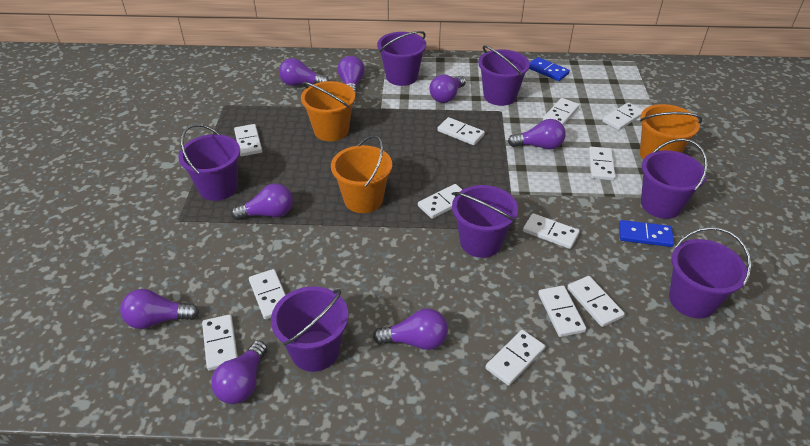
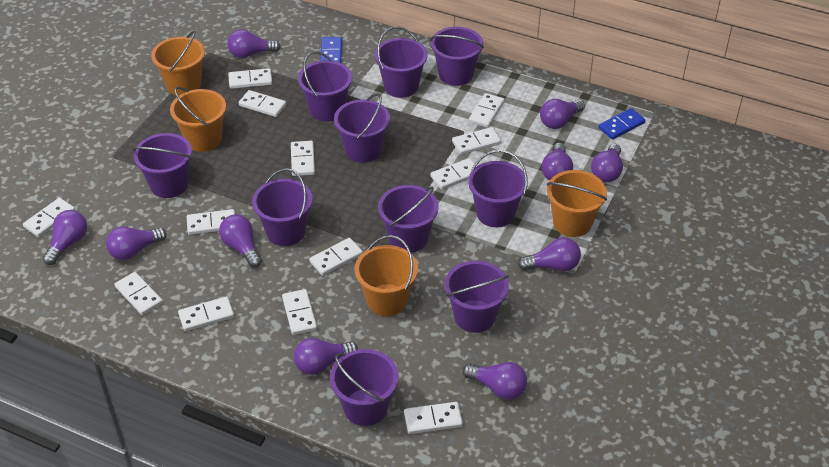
orange bucket: [301,81,355,141] [331,135,392,213] [640,104,702,159] = 3 -> [151,31,205,96] [170,87,226,152] [355,235,418,316] [547,170,607,237] = 4
purple bucket: [178,124,240,201] [271,286,348,372] [377,31,426,86] [452,185,518,258] [478,45,530,106] [641,138,708,219] [669,227,751,318] = 7 -> [132,133,192,198] [252,168,313,246] [298,51,352,121] [330,349,399,426] [334,93,390,163] [374,26,428,98] [378,185,439,253] [430,27,484,86] [444,261,509,333] [468,150,528,227] = 10
purple light bulb: [120,289,199,329] [211,340,267,404] [231,184,293,220] [279,58,329,86] [338,56,365,97] [373,308,448,350] [429,75,466,103] [508,119,566,150] = 8 -> [43,210,87,265] [106,227,167,260] [219,215,262,268] [227,29,281,58] [294,338,358,375] [463,362,527,399] [518,237,581,271] [540,99,585,129] [542,143,573,181] [591,144,623,182] = 10
white domino: [202,314,238,371] [234,124,262,156] [249,269,286,319] [418,184,462,219] [437,117,485,145] [486,330,545,386] [523,213,580,249] [538,285,586,337] [543,98,580,125] [567,276,625,327] [588,147,615,180] [602,102,643,130] = 12 -> [23,198,75,237] [114,272,163,315] [178,296,234,331] [187,209,235,235] [228,68,272,89] [239,90,286,117] [282,289,317,335] [291,141,315,176] [309,238,363,276] [404,402,463,434] [430,158,477,190] [452,127,501,155] [469,93,505,128] = 13

